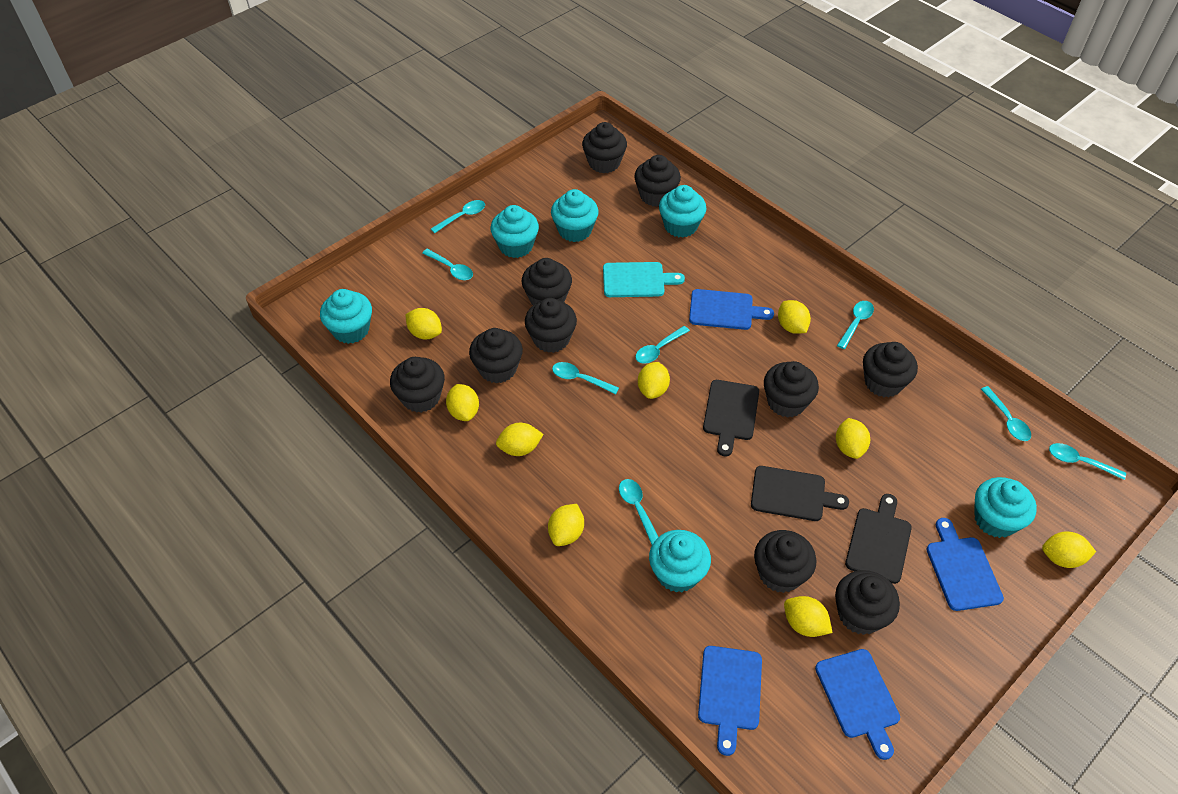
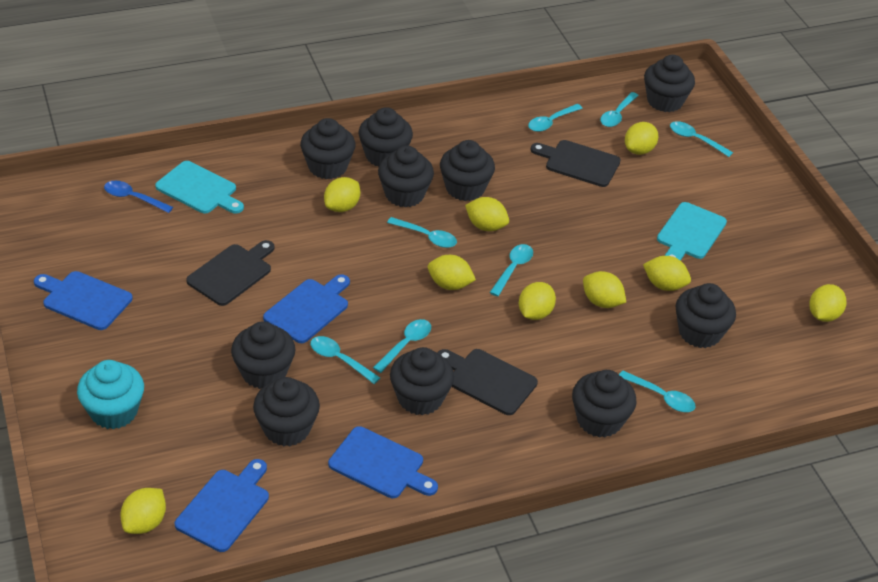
blue spoon: none = 0 -> [104,181,173,213] = 1
turquoise cupcake: [320,289,372,344] [491,205,539,258] [551,189,599,242] [649,530,711,593] [659,185,707,238] [974,477,1037,538] = 6 -> [77,360,144,429] = 1
turquoise cutting board: [603,262,685,297] = 1 -> [155,161,244,214] [657,202,727,261] = 2

